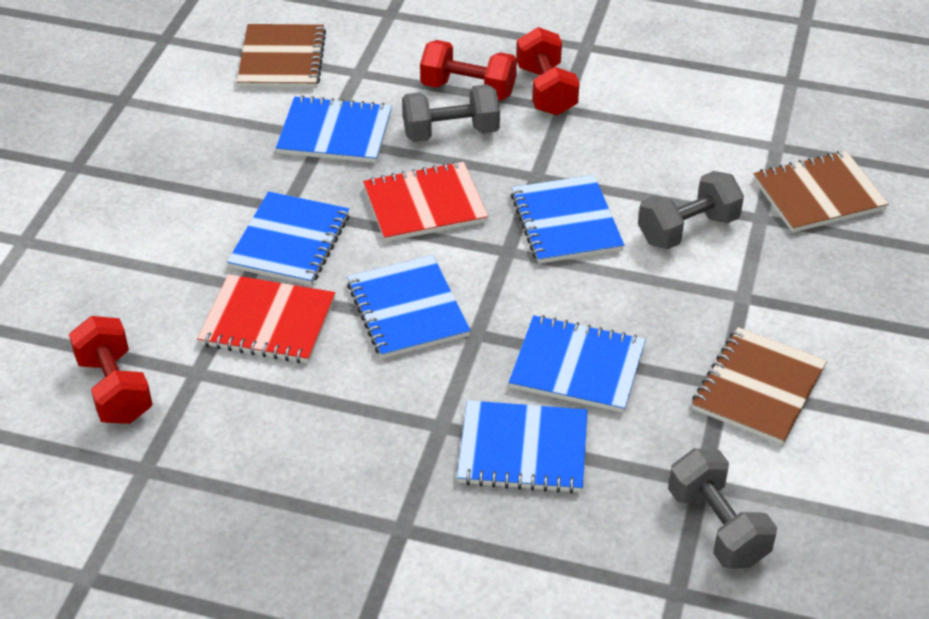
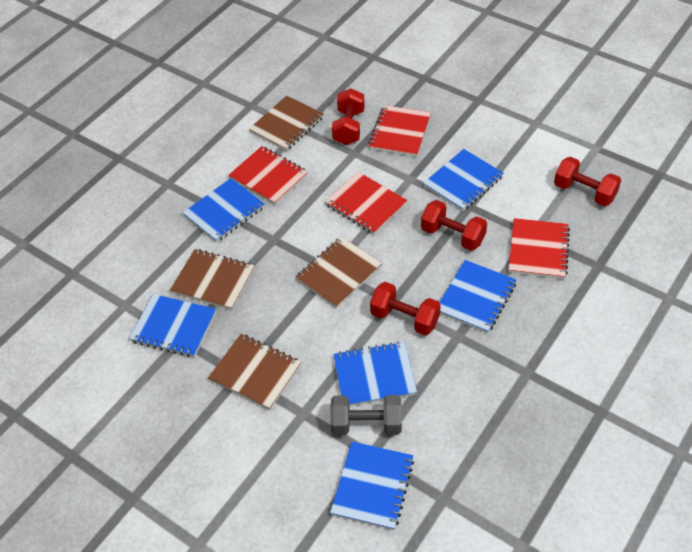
brown notebook: [237,24,326,88] [692,327,827,445] [754,151,889,233] = 3 -> [170,249,255,310] [208,334,301,410] [249,96,323,151] [296,236,382,308] = 4
grey dumbbell: [402,84,500,142] [638,171,744,249] [668,448,777,569] = 3 -> [330,395,402,435] = 1
red dumbbell: [69,316,153,424] [420,40,517,101] [516,27,579,116] = 3 -> [332,88,365,145] [370,282,441,336] [421,200,487,251] [554,157,621,206] = 4
red notebook: [197,274,335,363] [363,161,488,242] = 2 -> [228,146,308,205] [325,172,407,234] [368,105,431,157] [508,218,570,279] = 4

